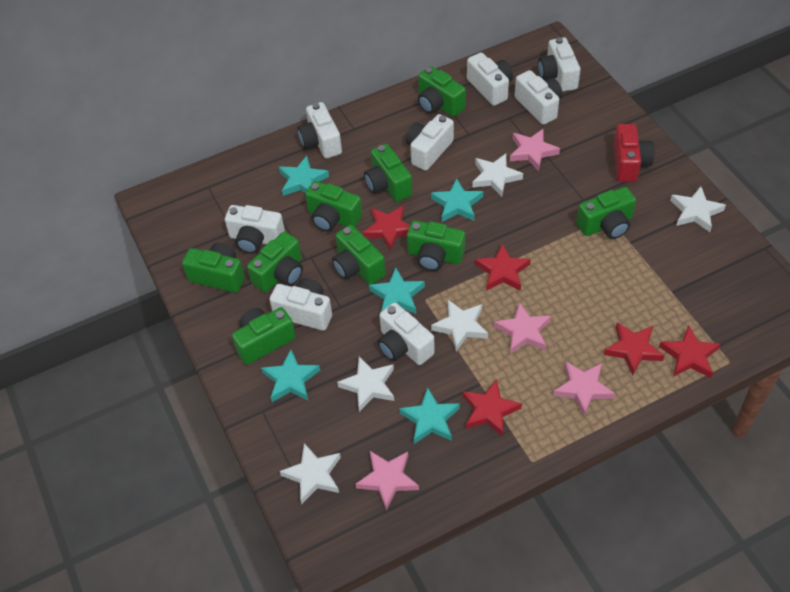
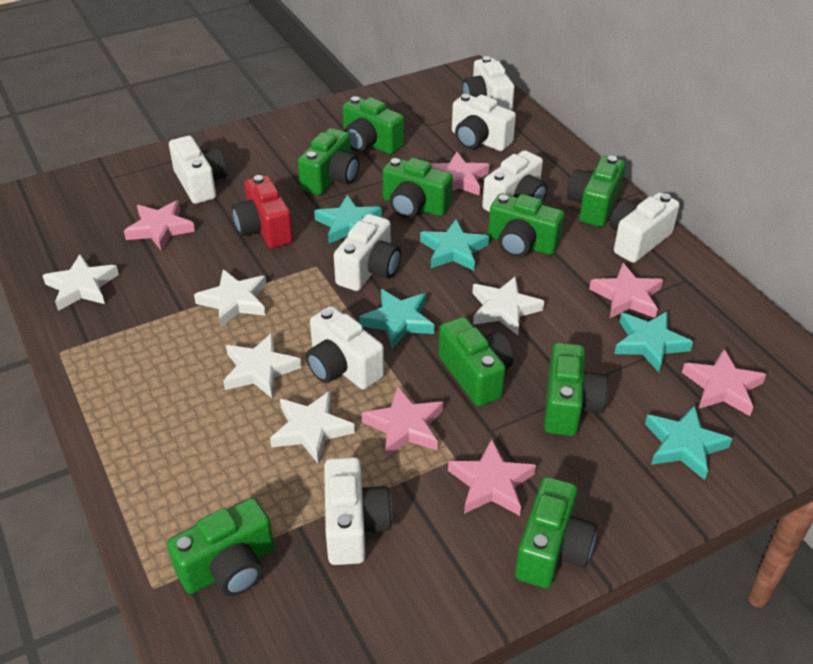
pink star: [355,451,419,510] [494,302,551,354] [510,129,560,171] [553,361,615,416] = 4 -> [124,200,195,251] [362,385,443,457] [431,152,490,196] [448,439,536,516] [589,263,663,318] [682,349,766,416] = 6
red star: [362,205,410,251] [462,379,522,437] [475,243,531,291] [603,322,665,376] [659,325,720,378] = 5 -> none = 0

